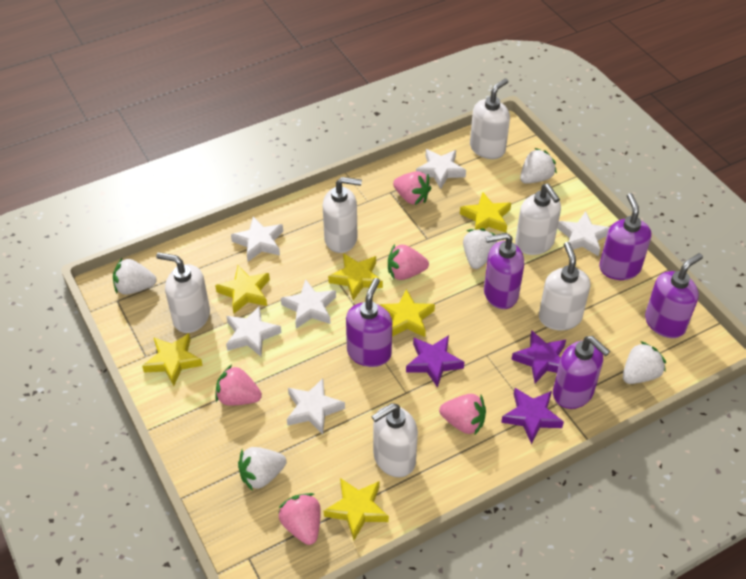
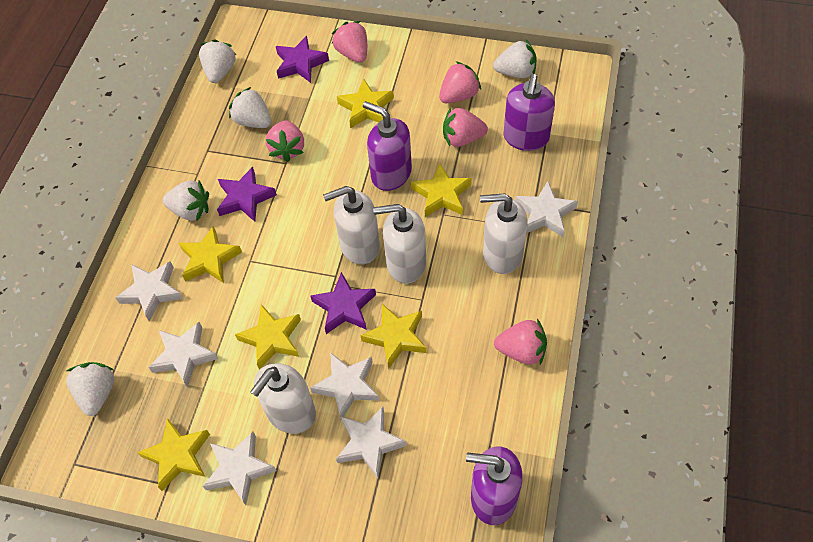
purple soap dispenser: [346,278,392,367] [484,233,524,309] [553,336,610,409] [599,193,651,280] [645,253,703,338] = 5 -> [363,101,412,191] [466,446,523,525] [504,74,555,151] = 3
white soap dispenser: [156,252,210,333] [323,177,362,253] [371,403,418,477] [470,78,510,159] [515,184,561,255] [539,242,591,330] = 6 -> [250,363,316,434] [323,186,380,265] [373,204,426,284] [480,193,528,274] = 4

